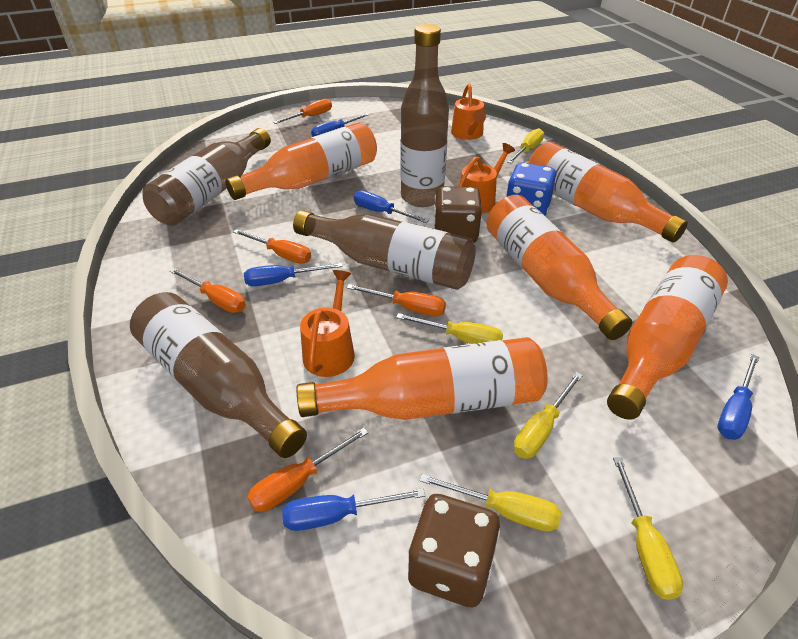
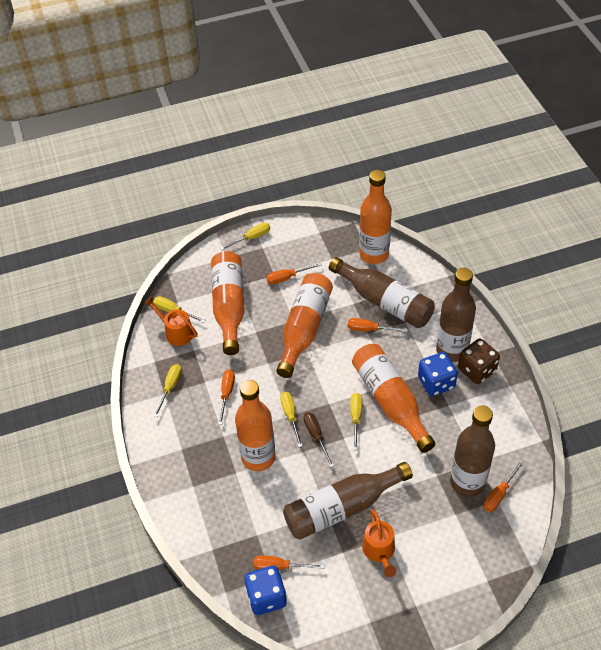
blue dice: [506,162,557,216] = 1 -> [244,566,287,615] [418,352,458,396] = 2
blue screwdriver: [244,263,343,286] [282,488,425,531] [311,113,370,137] [354,190,429,223] [718,354,759,440] = 5 -> none = 0
brown dice: [408,494,501,607] [434,186,482,243] = 2 -> [458,339,500,384] = 1
brown screwdriver: none = 0 -> [304,412,334,467] = 1
orange watering can: [300,270,355,377] [451,83,486,140] [458,143,515,214] = 3 -> [144,297,198,346] [362,510,396,577] = 2

